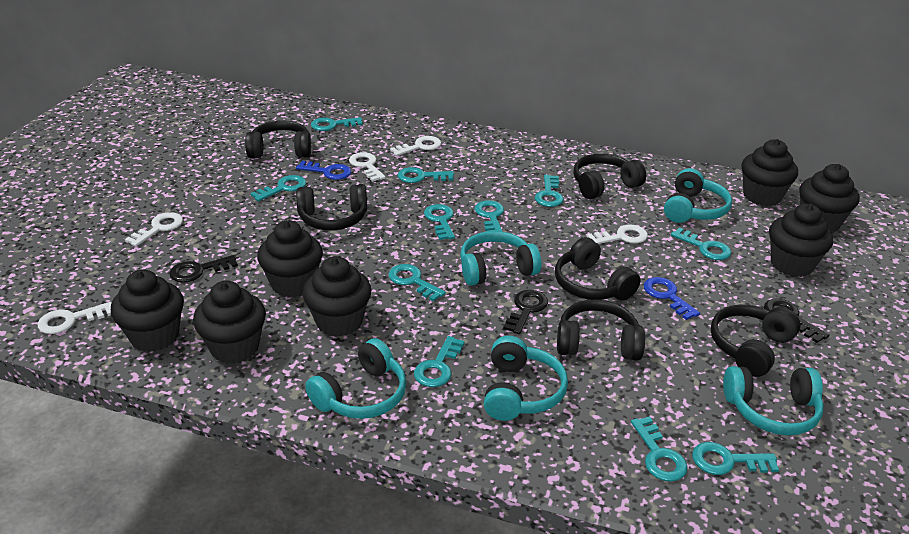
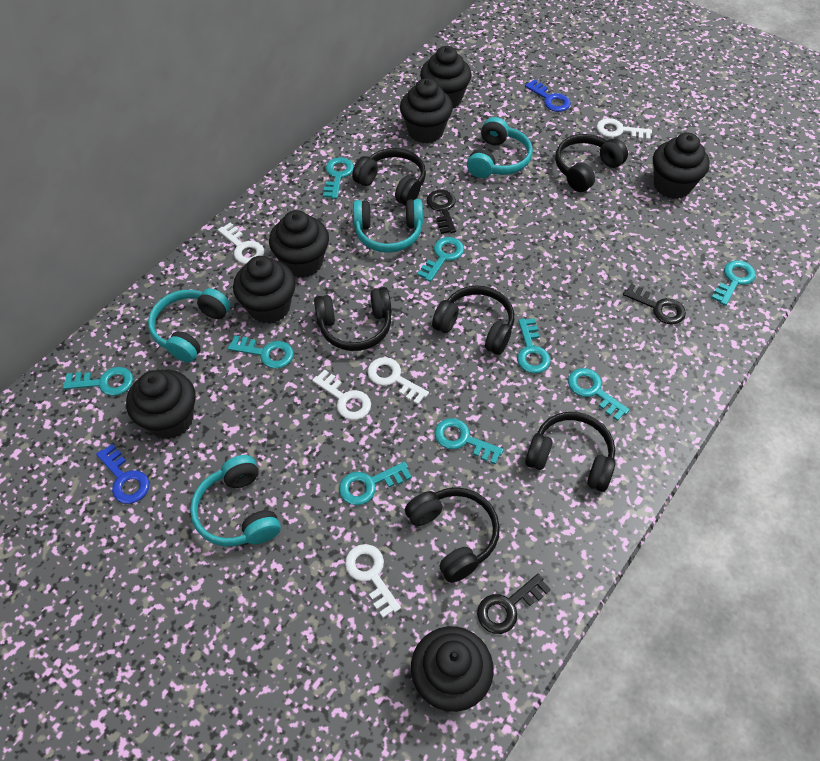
turquoise headphones: [305,338,406,419] [460,231,541,286] [484,336,568,421] [664,168,732,223] [723,366,824,435] = 5 -> [148,288,230,363] [190,455,281,547] [353,199,423,253] [467,117,533,178] = 4
turquoise key: [250,175,306,201] [311,117,363,131] [388,264,446,301] [397,167,454,183] [414,336,465,387] [424,204,455,240] [475,200,504,232] [535,175,564,207] [631,416,688,482] [671,227,731,260] [692,442,779,475] = 11 -> [63,367,133,396] [228,335,294,369] [323,157,354,199] [339,462,412,505] [417,237,464,282] [434,418,504,464] [517,318,551,373] [568,368,629,421] [711,260,756,306] = 9

